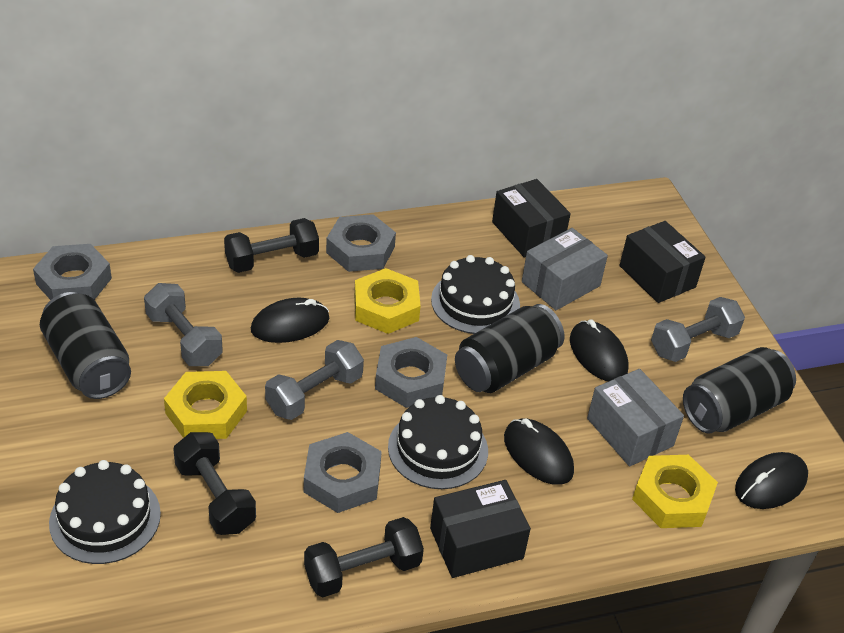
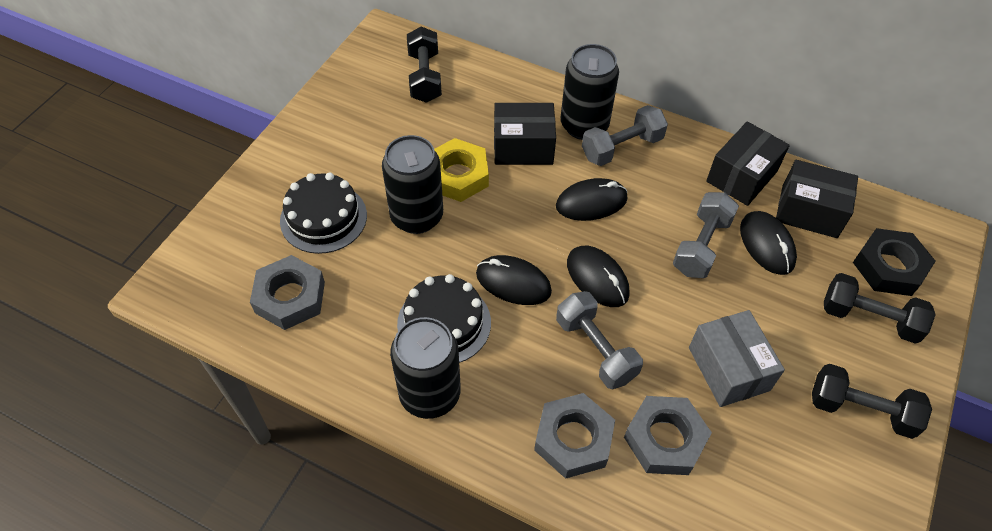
black cake: [49,460,161,564] [388,395,488,489] [431,255,520,334] = 3 -> [280,172,367,254] [397,274,491,363] = 2
black nut: none = 0 -> [853,228,936,296] = 1
grey box: [522,228,608,310] [587,369,684,467] = 2 -> [689,310,785,407] = 1
grey nut: [33,244,112,300] [304,432,382,513] [326,214,396,272] [375,337,447,408] = 4 -> [250,255,325,330] [534,393,615,479] [624,396,712,475] = 3
yellow nut: [164,371,247,439] [354,268,420,334] [632,455,718,528] = 3 -> [434,138,489,202] = 1

